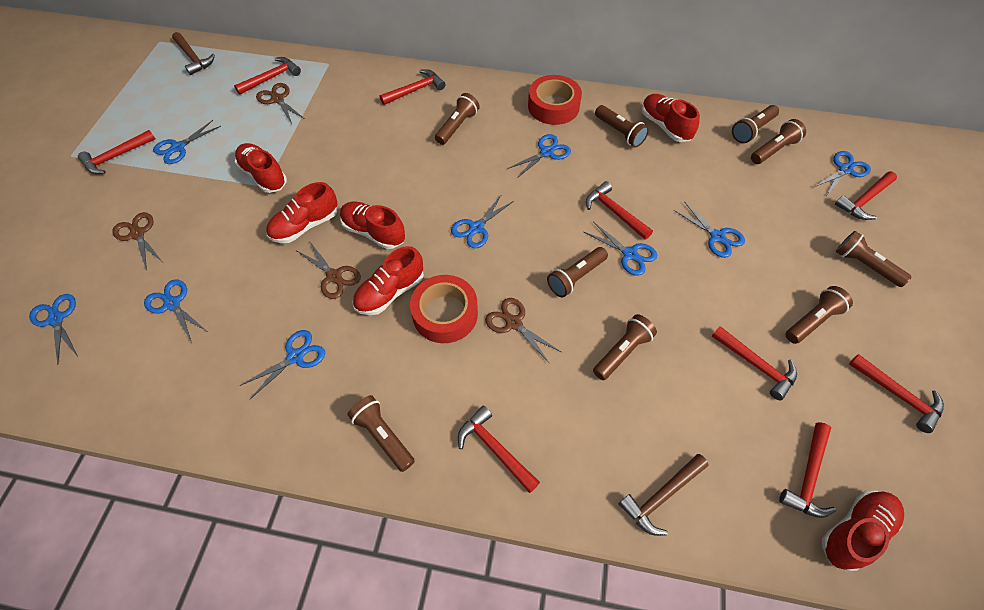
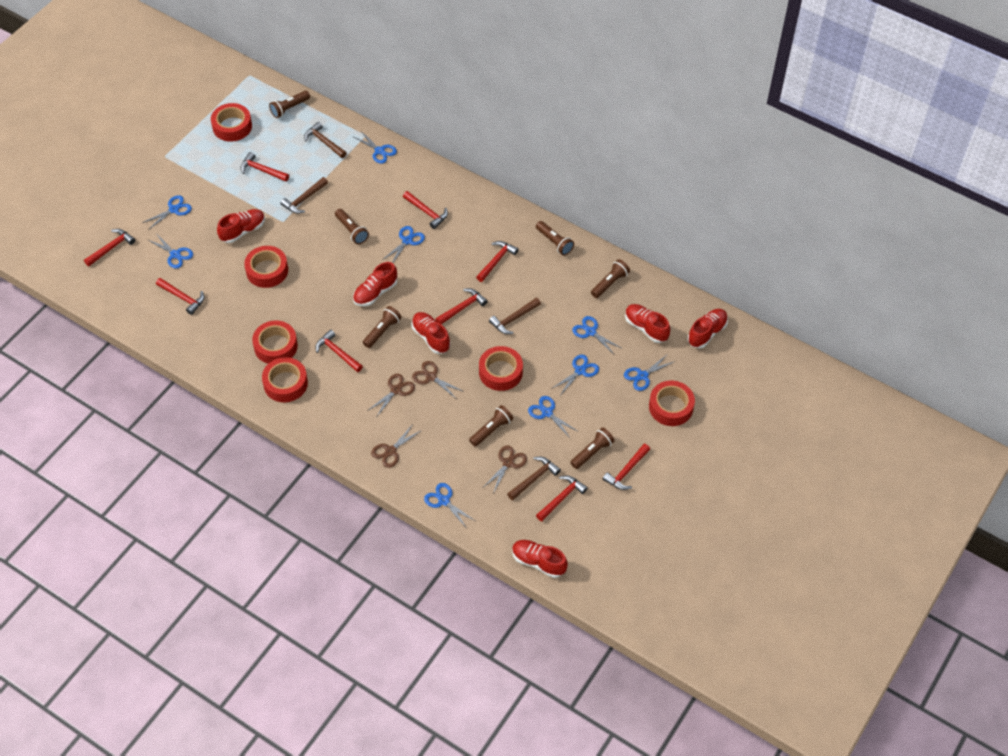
brown flashlight: [347,395,415,472] [435,93,480,145] [547,247,608,297] [593,314,657,380] [595,105,649,147] [732,105,779,143] [751,119,806,164] [785,286,853,344] [836,231,912,287] = 9 -> [269,90,310,118] [335,209,369,244] [363,306,402,348] [469,405,513,447] [536,221,574,255] [570,427,615,469] [591,259,630,298] = 7
brown hammer: [172,32,215,75] [619,454,709,536] = 2 -> [280,177,328,214] [304,122,347,158] [489,298,541,334] [507,457,561,500] = 4
red tape: [410,275,478,343] [528,75,582,125] = 2 -> [211,103,252,142] [244,246,288,288] [252,320,298,364] [262,357,308,402] [479,346,523,391] [649,381,695,426] = 6

